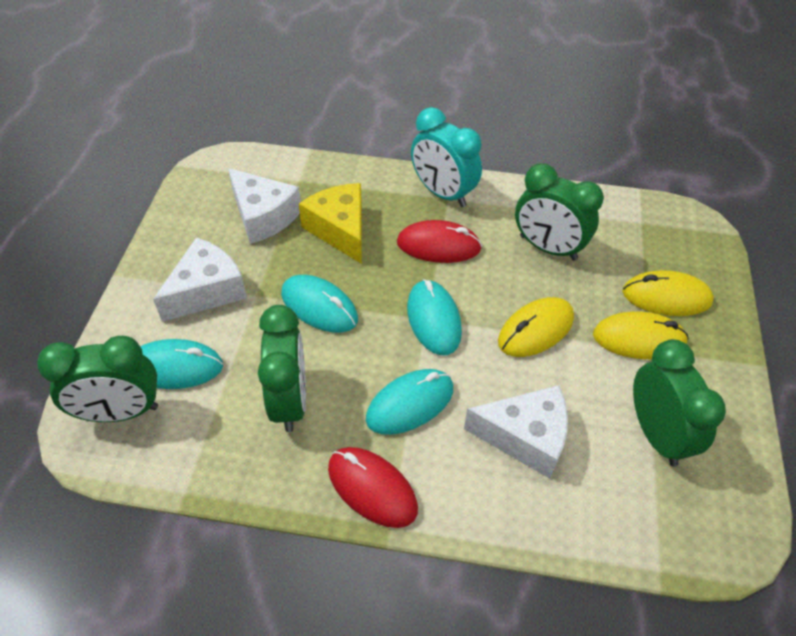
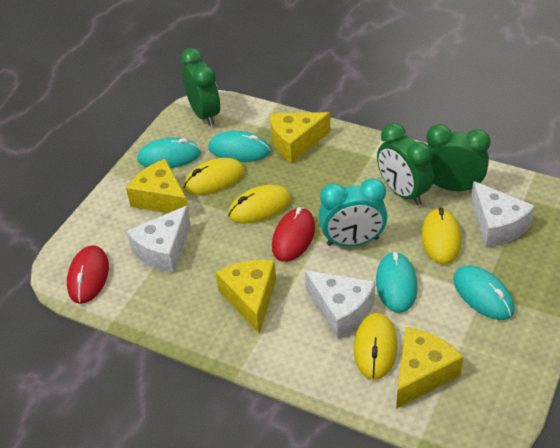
green clock: [37,336,158,422] [258,305,306,432] [515,163,604,261] [633,339,726,467] = 4 -> [180,48,220,126] [377,123,434,206] [426,124,490,191] = 3
yellow cheese: [299,183,362,264] = 1 -> [126,159,190,217] [216,260,276,334] [270,112,330,163] [396,327,463,409] = 4
yellow mouse: [498,297,574,357] [593,312,689,359] [622,270,714,316] = 3 -> [183,158,245,195] [228,185,291,224] [354,313,397,380] [421,208,461,264] = 4

